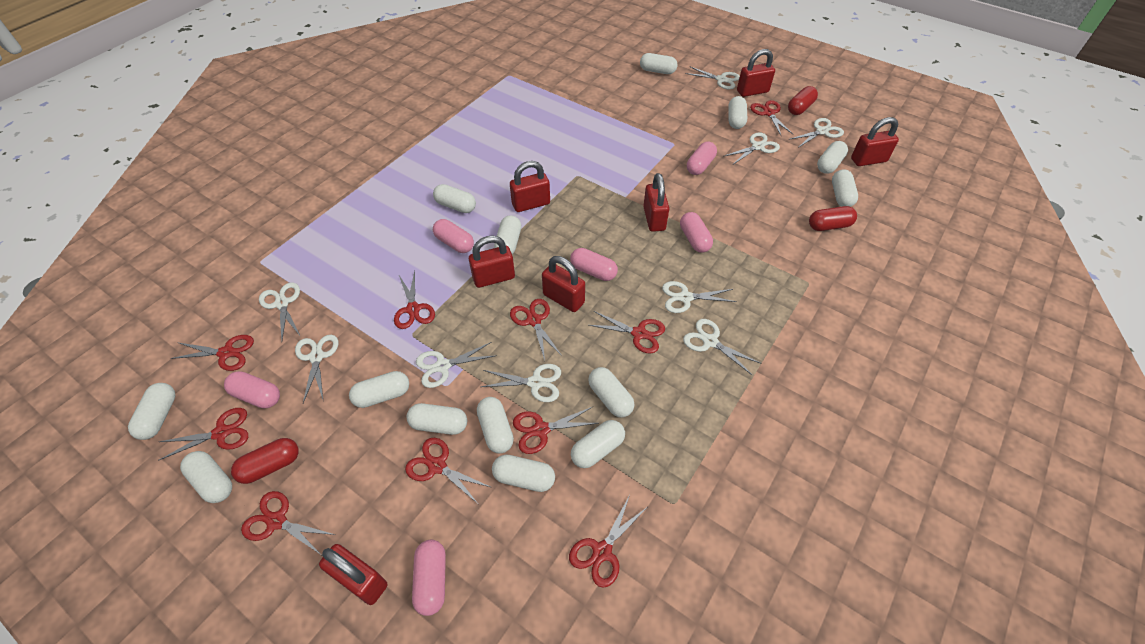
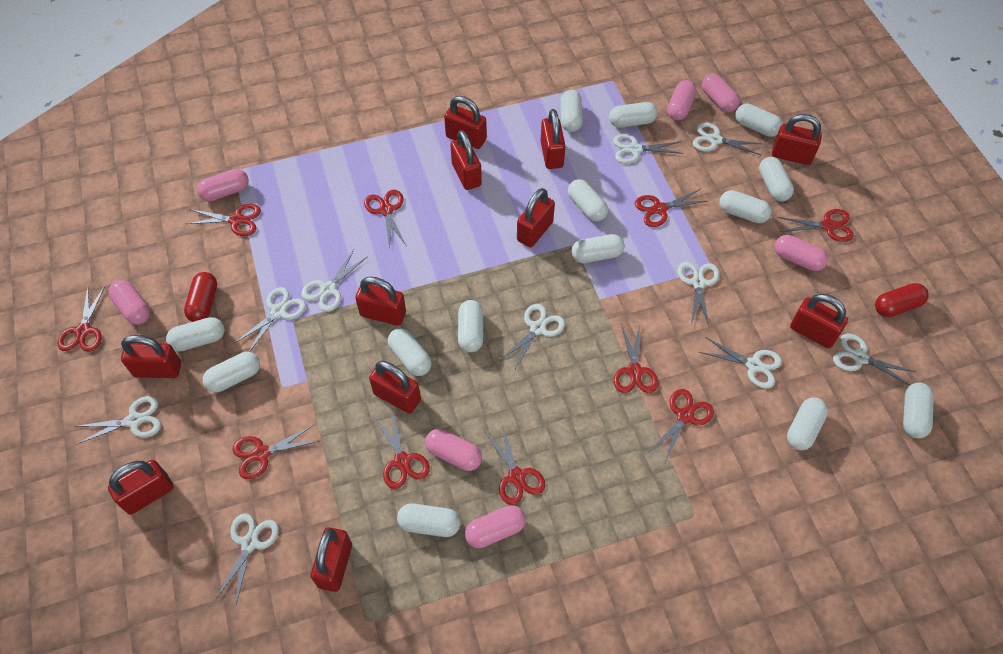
pink capsule: [224,371,280,408] [412,540,446,616] [433,219,474,253] [570,248,618,281] [680,212,713,253] [687,142,717,175] = 6 -> [108,280,150,325] [197,169,249,201] [425,429,482,471] [465,505,526,548] [667,80,697,120] [702,74,740,112] [774,235,828,271] = 7
red capsule: [231,438,299,484] [788,86,818,115] [809,206,857,231] = 3 -> [184,272,217,322] [875,283,929,317] = 2
red padlock: [319,544,387,605] [469,236,515,288] [510,161,550,212] [542,256,585,312] [643,173,669,232] [737,49,775,97] [851,117,899,166] = 7 -> [108,460,174,515] [121,335,181,378] [310,527,352,592] [355,277,406,326] [369,361,421,414] [444,96,487,149] [450,130,482,190] [517,188,555,247] [541,109,565,169] [772,114,822,165] [790,294,848,348] = 11
white scissors: [259,282,301,341] [295,335,338,403] [416,342,497,388] [481,364,561,402] [662,281,737,313] [683,319,760,375] [685,66,740,90] [725,132,780,164] [788,118,844,148] = 9 -> [75,396,161,444] [215,514,279,604] [235,287,306,352] [301,250,368,312] [500,304,565,371] [613,134,684,164] [678,262,719,328] [693,122,762,155] [699,337,782,389] [833,333,916,385] = 10

